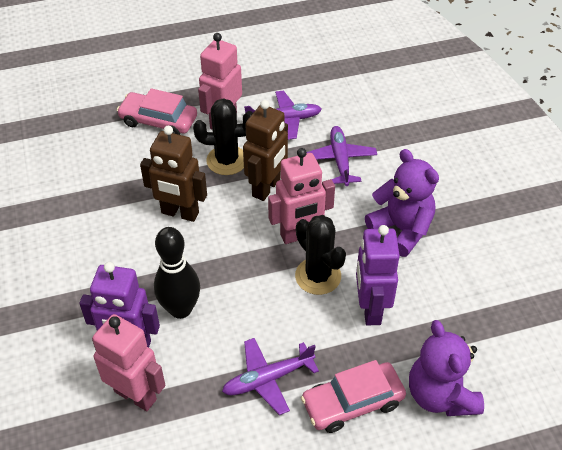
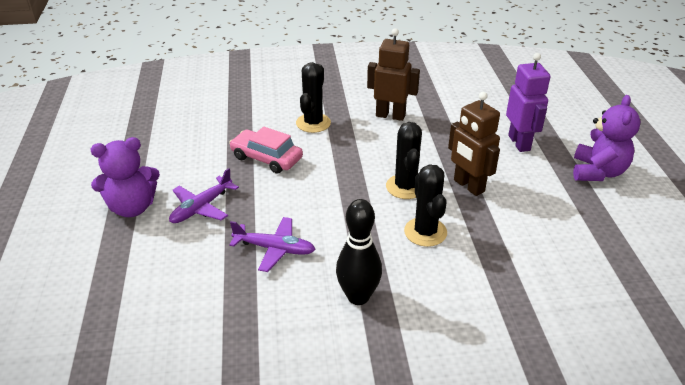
black cactus: [193,98,253,175] [295,215,346,295] = 2 -> [296,62,331,133] [386,122,422,199] [404,164,447,247] = 3
pink car: [117,88,197,135] [301,360,406,433] = 2 -> [229,127,303,174] = 1
pink robot: [92,314,165,411] [198,33,242,129] [268,148,335,244] = 3 -> none = 0
purple plane: [222,338,319,415] [244,91,322,140] [307,126,377,186] = 3 -> [169,168,239,223] [229,217,315,272] = 2
purple robot: [79,262,160,347] [356,225,400,325] = 2 -> [506,53,550,152] = 1

